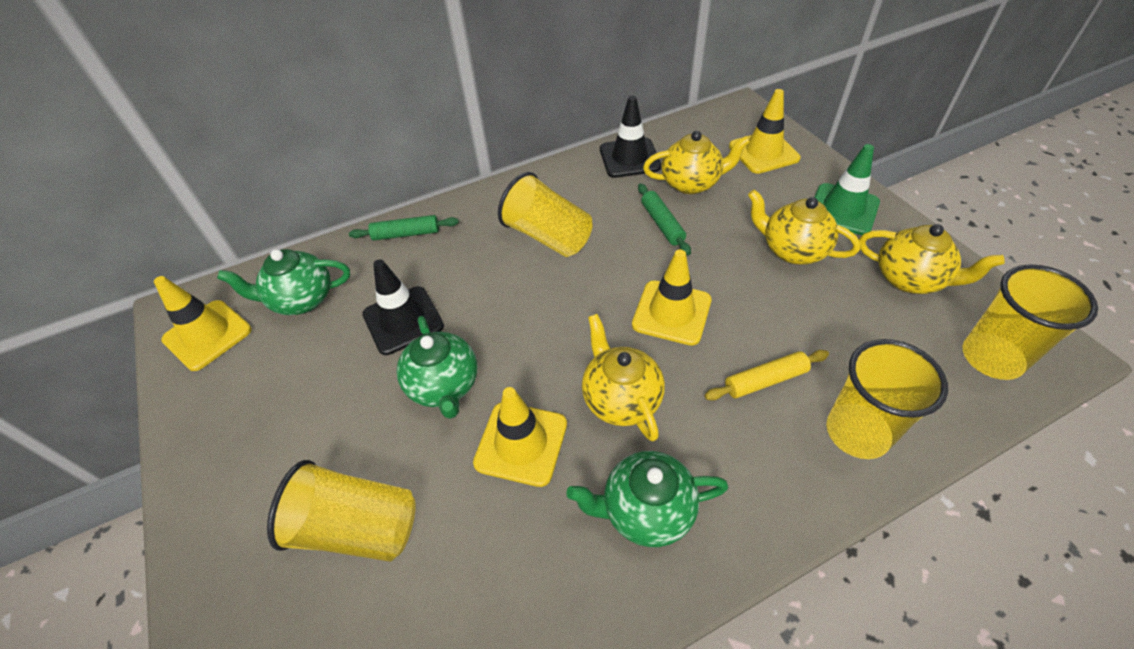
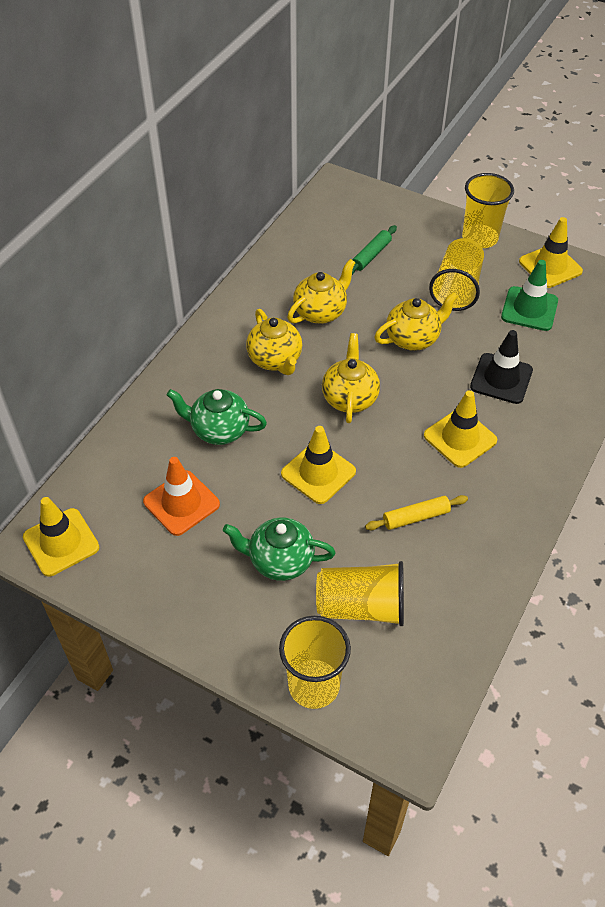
black traffic cone: [362,259,444,355] [600,96,661,178] = 2 -> [470,330,533,404] = 1
green rolling pin: [349,215,459,241] [638,183,691,255] = 2 -> [352,225,397,275] = 1
green teapot: [217,249,350,315] [397,316,478,419] [566,451,728,547] = 3 -> [167,389,267,445] [223,518,336,581] = 2
orange traffic cone: none = 0 -> [143,457,220,536] = 1

